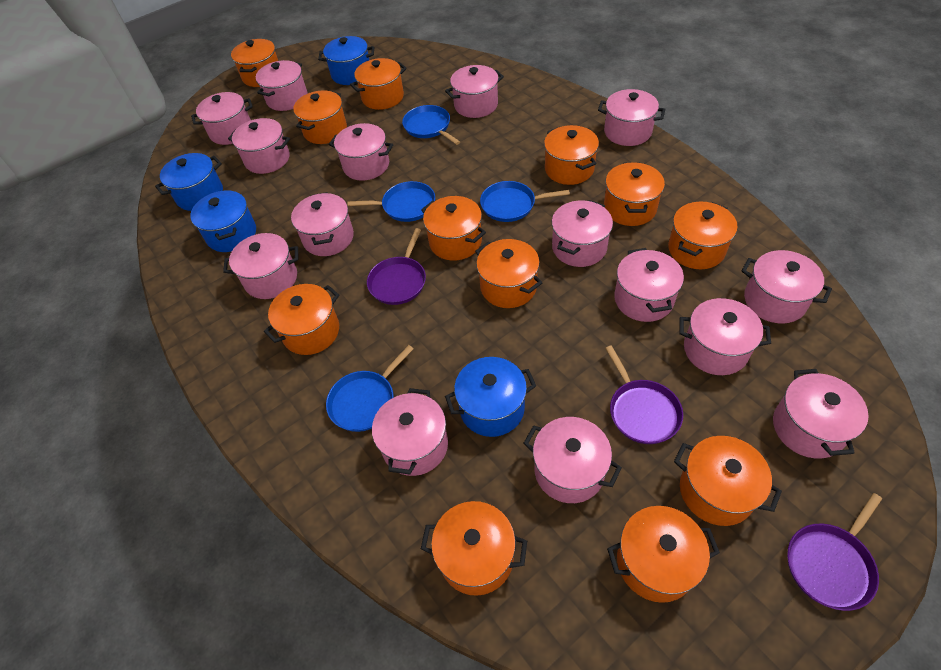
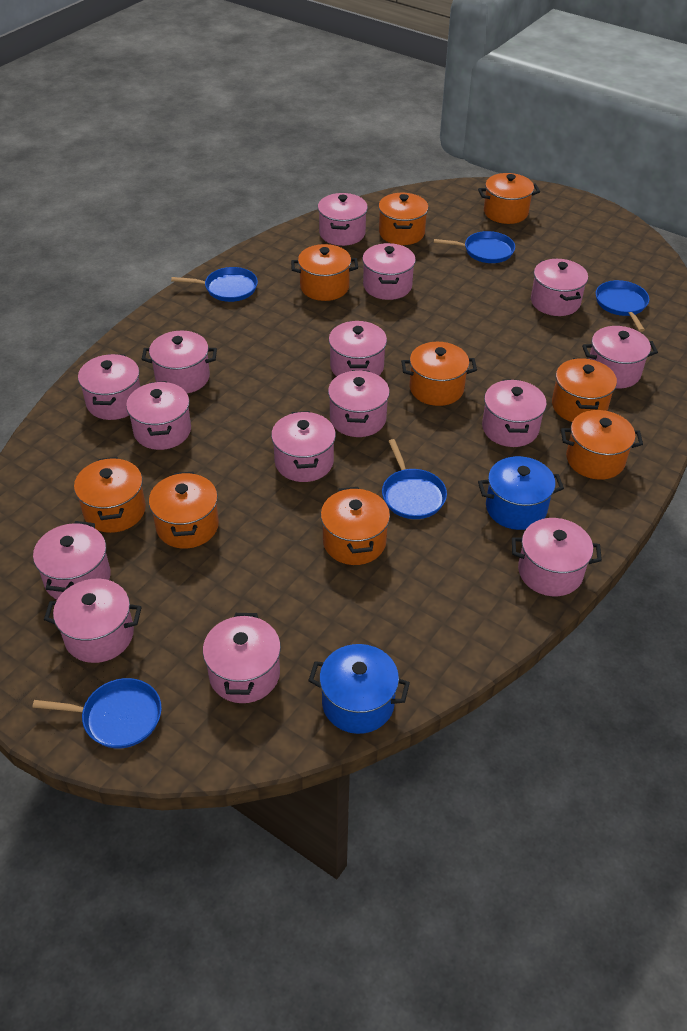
blue pan: [326,345,414,432] [347,181,435,222] [402,105,460,145] [480,181,570,222] = 4 -> [32,678,162,749] [171,267,258,302] [382,439,447,519] [434,231,515,263] [596,280,649,332] = 5
blue pot: [155,153,223,211] [190,190,256,252] [318,36,374,85] [445,357,536,437] = 4 -> [308,644,410,734] [478,456,564,530] = 2
orange pot: [231,39,278,87] [264,284,340,355] [293,90,347,144] [350,58,407,110] [421,196,486,261] [421,501,527,596] [475,239,542,308] [544,125,599,185] [604,162,665,226] [607,506,720,603] [668,202,738,269] [674,436,782,526] = 12 -> [74,457,146,533] [149,472,219,549] [291,244,358,301] [321,487,390,565] [378,193,429,245] [401,342,477,406] [478,173,540,224] [552,358,617,422] [561,410,643,480] = 9
purple pan: [367,228,426,305] [605,345,683,444] [787,493,882,611] = 3 -> none = 0

